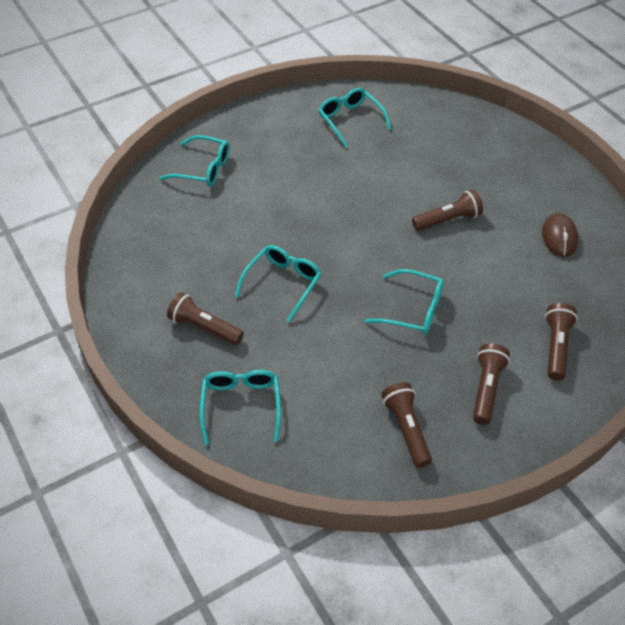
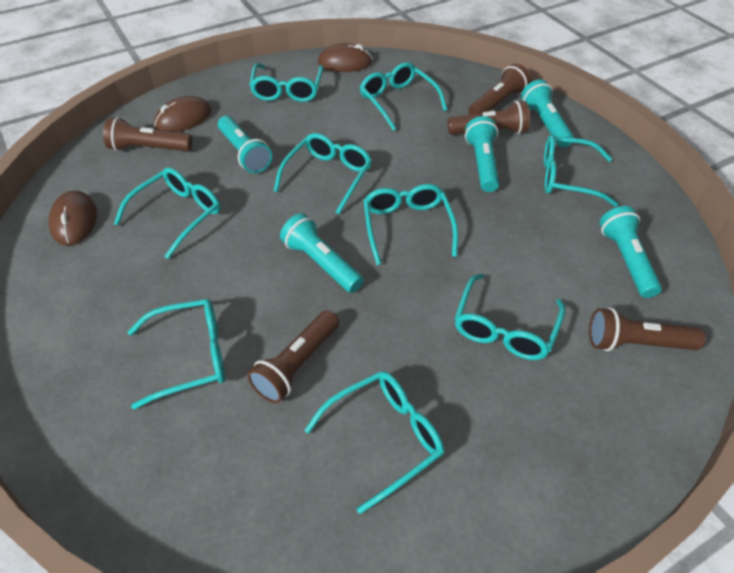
brown mouse: [542,213,578,257] = 1 -> [48,191,97,245] [154,96,212,132] [318,43,372,72] = 3
turquoise flashlight: none = 0 -> [218,116,272,173] [280,213,364,293] [465,116,499,192] [521,80,574,148] [600,206,662,298] = 5
turquoise glasses: [160,135,230,187] [199,370,281,445] [235,245,321,322] [318,88,391,148] [365,269,444,335] = 5 -> [114,167,221,259] [128,299,225,410] [249,63,323,102] [274,133,372,214] [304,371,444,514] [360,62,447,131] [363,184,458,265] [455,274,565,360] [544,135,619,207] = 9

